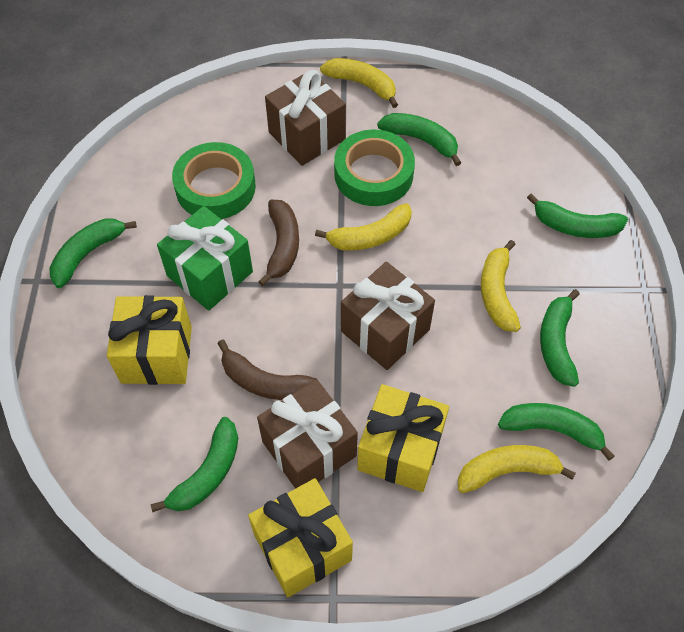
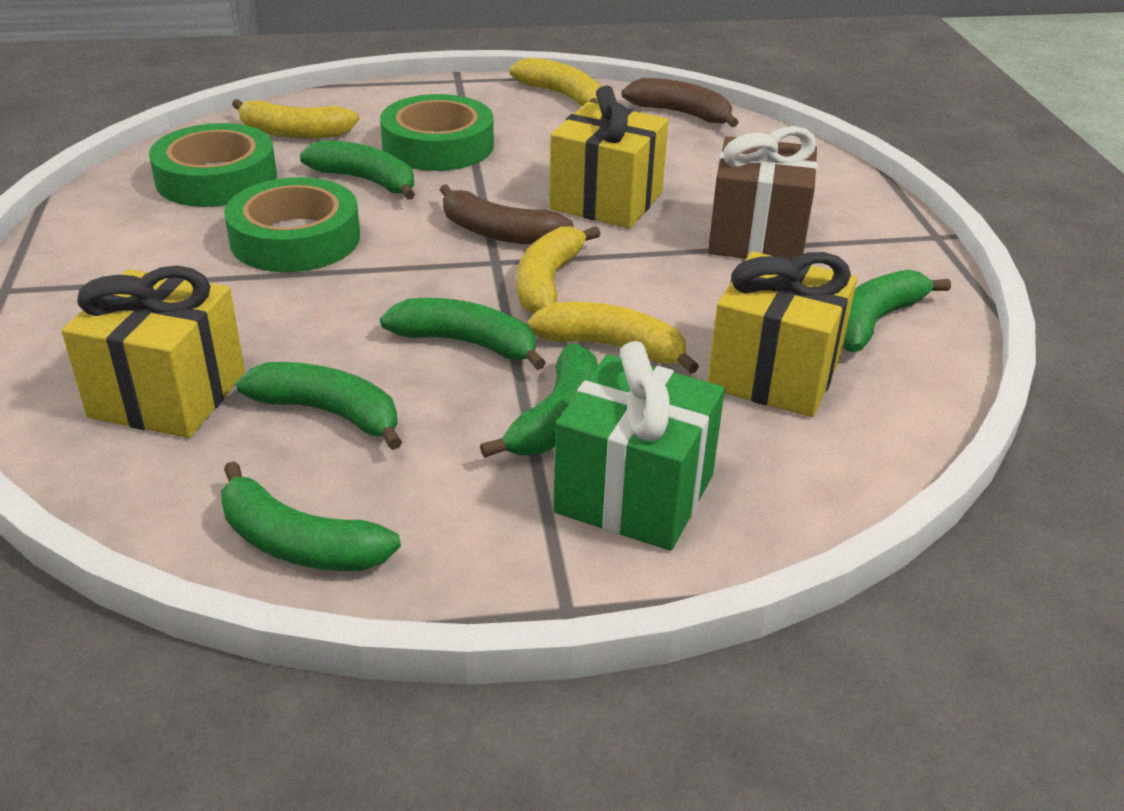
brown gift: [257,379,358,489] [265,70,346,166] [341,262,435,370] = 3 -> [708,126,818,260] = 1
green tape: [172,142,256,219] [334,130,415,206] = 2 -> [149,123,277,207] [224,177,360,272] [380,94,494,171] = 3

